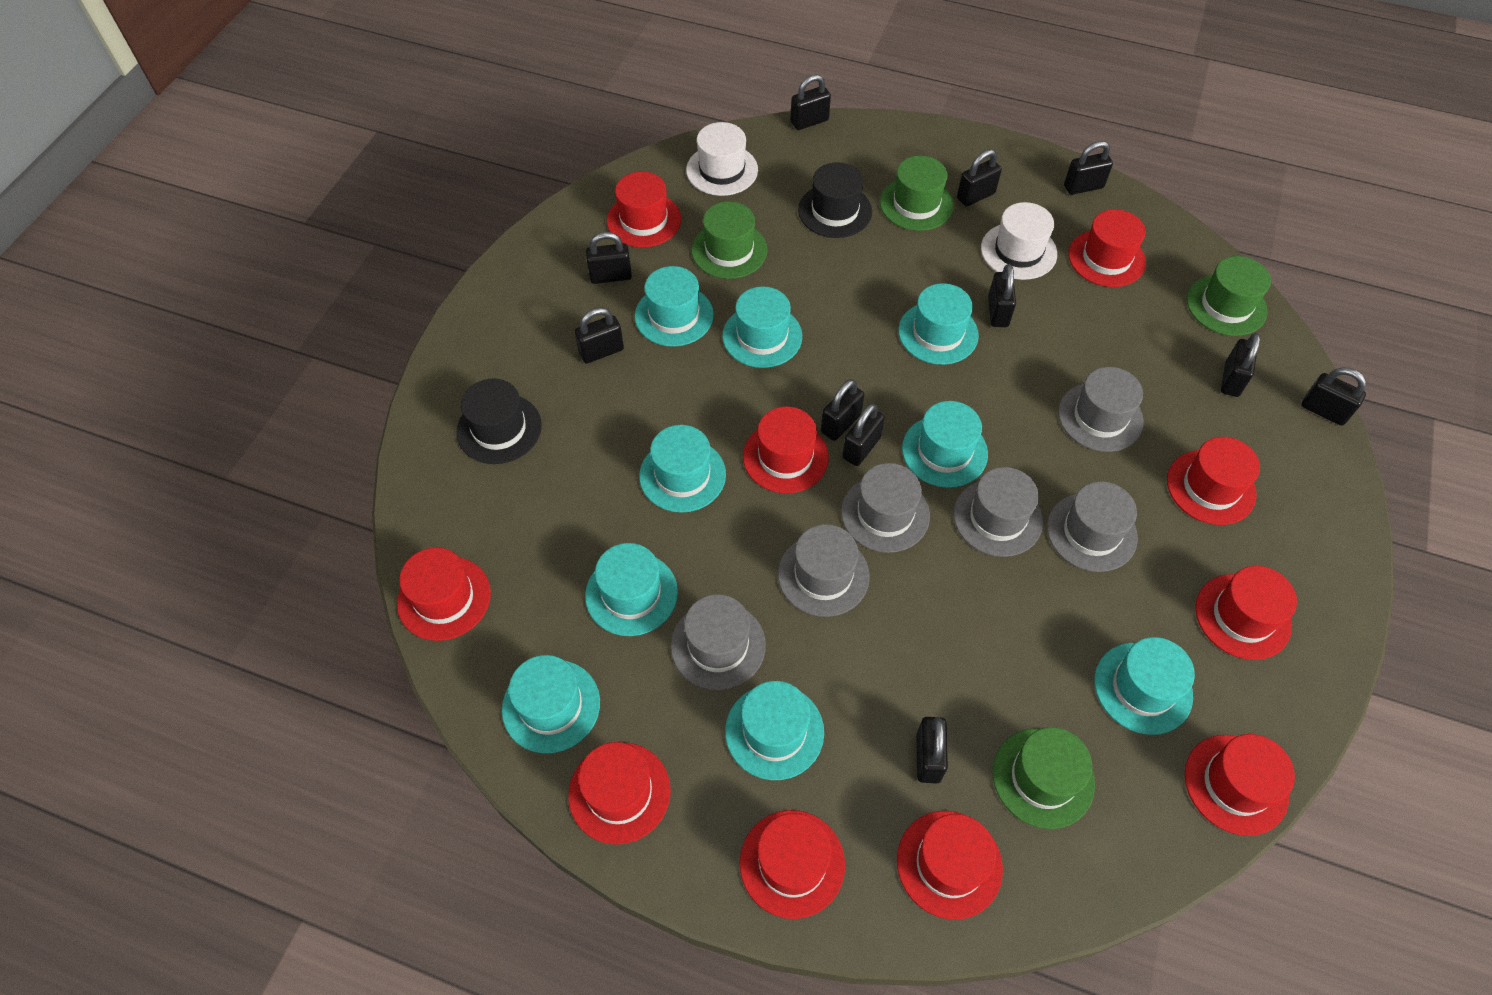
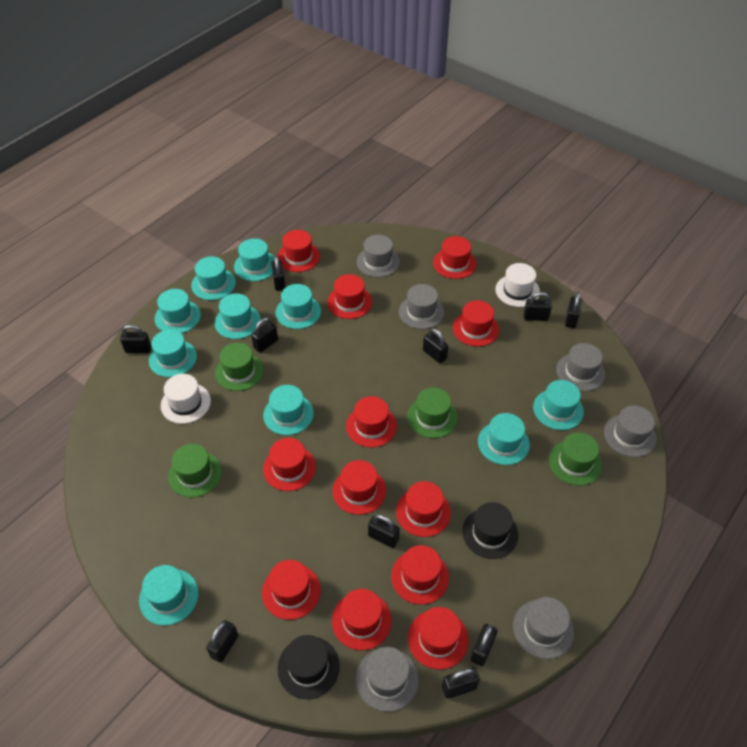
black padlock: [574,308,624,364] [586,232,632,284] [790,74,831,130] [821,379,864,441] [842,403,885,466] [917,717,948,784] [957,149,1002,207] [988,264,1016,327] [1064,141,1113,195] [1221,333,1260,397] [1301,368,1367,426] = 11 -> [120,325,151,353] [206,620,238,663] [251,318,278,353] [271,255,286,291] [368,514,400,548] [423,328,448,363] [442,667,480,699] [471,624,498,666] [524,292,552,321] [565,292,582,328] = 10
red hat: [397,547,491,641] [568,742,671,845] [607,172,681,248] [740,810,845,919] [743,406,829,493] [897,811,1003,920] [1069,209,1146,287] [1167,437,1260,525] [1185,734,1295,836] [1195,566,1297,660] = 10 -> [262,560,321,620] [263,438,316,491] [277,230,320,272] [327,274,372,319] [332,460,386,515] [332,589,392,650] [346,396,397,448] [391,545,449,605] [396,481,451,537] [408,607,469,670] [433,236,476,279] [453,300,499,347] = 12
turquoise hat: [502,655,600,754] [585,543,678,636] [635,266,714,347] [639,425,726,513] [722,286,802,368] [725,681,824,780] [898,283,979,365] [902,401,988,488] [1094,637,1195,735] = 9 -> [139,565,199,626] [149,330,197,377] [155,289,201,333] [191,256,236,300] [215,293,261,339] [234,238,274,281] [263,385,314,435] [276,284,321,329] [478,413,530,465] [533,380,584,430] = 10

